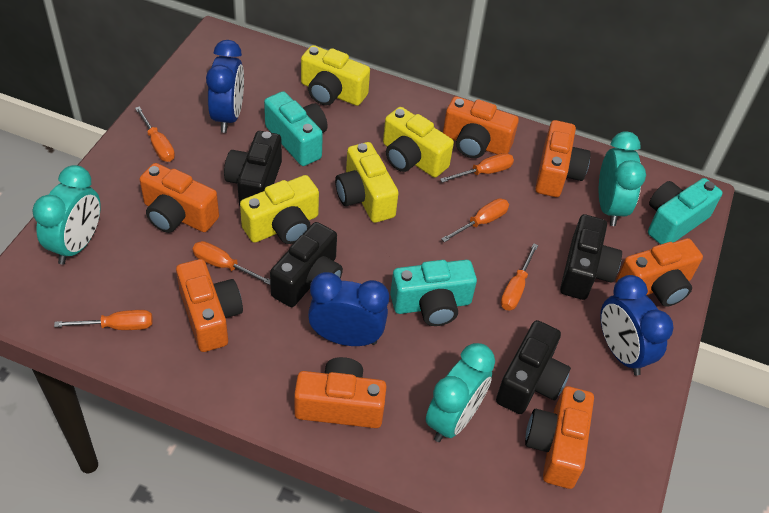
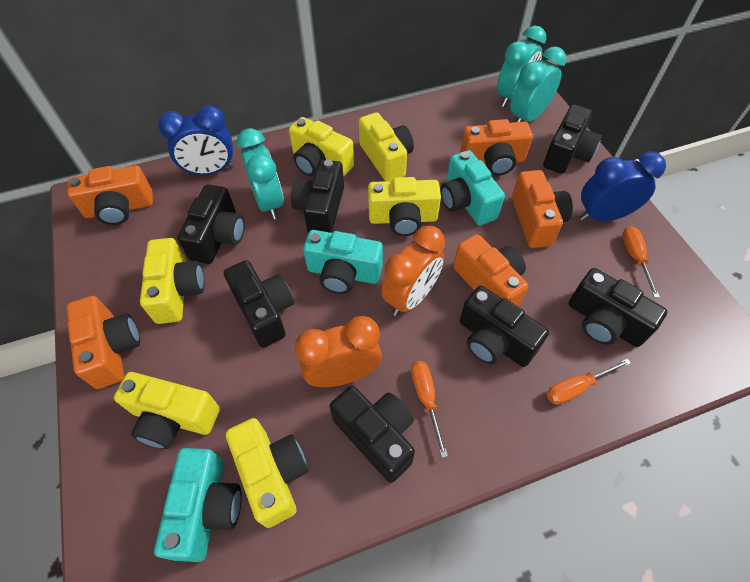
black camera: [224,131,282,206] [270,222,343,307] [496,320,571,414] [560,214,622,300] = 4 -> [177,184,245,264] [224,260,294,348] [291,159,344,233] [330,386,415,483] [460,286,549,367] [543,105,602,174] [568,268,668,347] = 7
blue clock: [206,40,244,133] [308,272,389,346] [600,275,674,376] = 3 -> [158,105,234,176] [579,151,666,221] = 2
orange camera: [139,163,219,233] [176,259,243,352] [294,357,387,428] [443,96,519,158] [525,386,594,489] [535,120,591,197] [616,238,703,307] = 7 -> [66,296,140,389] [67,165,153,225] [453,234,528,307] [460,119,533,176] [512,170,573,248] = 5
orange clock: none = 0 -> [295,316,382,387] [381,226,445,316] = 2
orange screwdriver: [54,310,153,330] [135,106,175,162] [192,241,270,285] [440,153,514,183] [441,198,509,242] [501,243,538,310] = 6 -> [411,361,448,458] [546,358,631,405] [622,226,660,298] = 3
yellow camera: [240,175,319,244] [301,45,370,106] [335,142,398,223] [383,107,454,178] = 4 -> [114,372,220,449] [140,238,204,324] [226,418,308,528] [289,117,354,177] [359,112,414,181] [368,177,441,236] = 6

